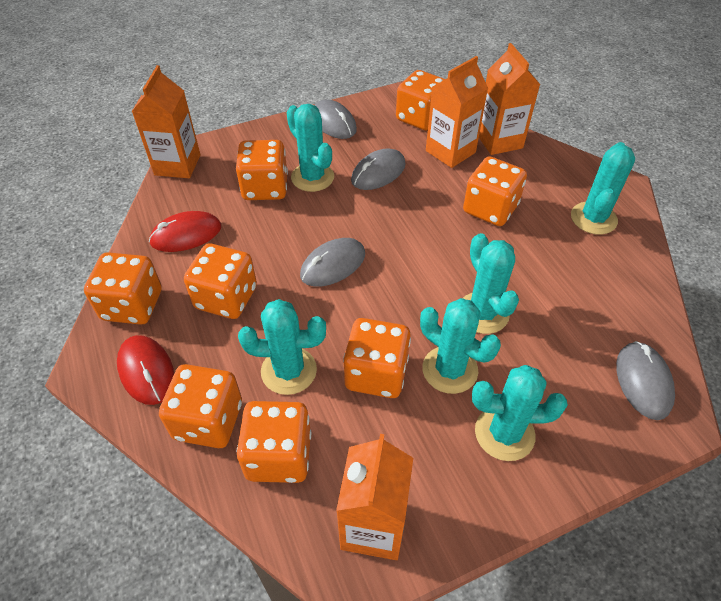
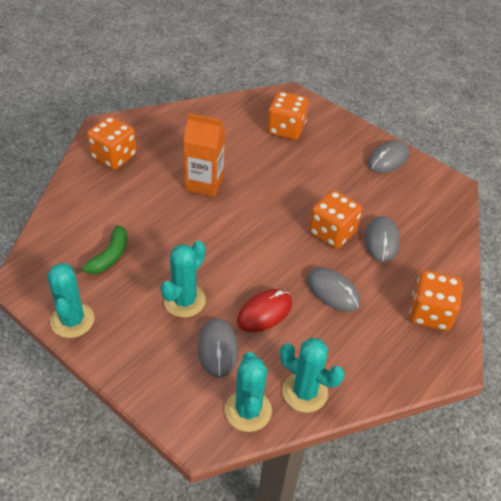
green banana: none = 0 -> [74,225,127,274] = 1
orange carton: [132,65,200,178] [336,434,413,560] [426,56,488,168] [479,43,540,155] = 4 -> [183,113,225,197] = 1
orange dice: [84,252,162,325] [159,364,242,448] [184,243,257,319] [236,140,288,200] [237,401,311,483] [343,318,411,398] [396,70,445,131] [463,156,527,226] = 8 -> [87,116,137,170] [267,91,309,140] [309,190,362,249] [409,270,463,331] = 4
red mouse: [117,335,174,405] [149,211,221,252] = 2 -> [237,289,292,332] = 1
turquoise cactus: [238,299,326,395] [287,104,334,192] [420,298,501,394] [463,233,519,334] [472,365,568,461] [571,142,635,235] = 6 -> [47,263,94,338] [161,241,206,318] [225,352,272,432] [280,338,345,413] = 4

